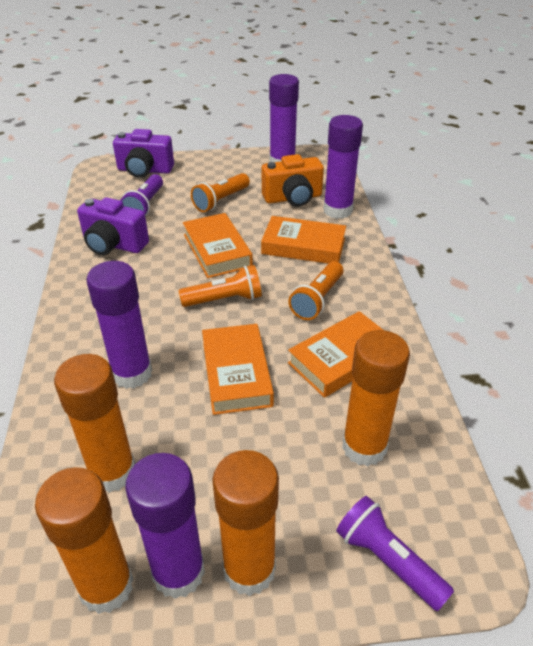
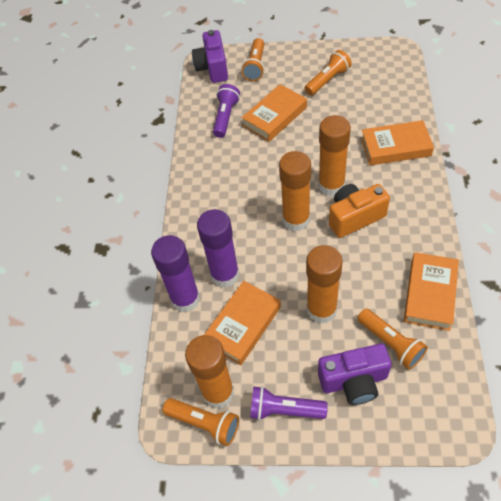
orange flashlight: [179,265,262,307] [191,173,250,212] [288,261,343,320] = 3 -> [163,398,239,446] [242,38,264,81] [305,50,352,96] [357,309,428,370] = 4
purple glue stick: [87,261,152,389] [125,453,205,599] [269,74,299,162] [323,115,363,219] = 4 -> [151,235,200,312] [197,209,239,287] = 2

